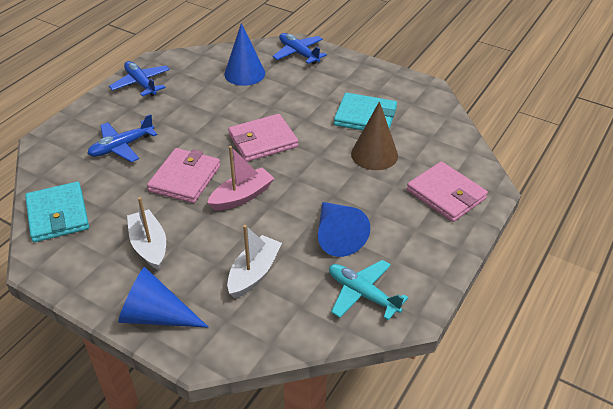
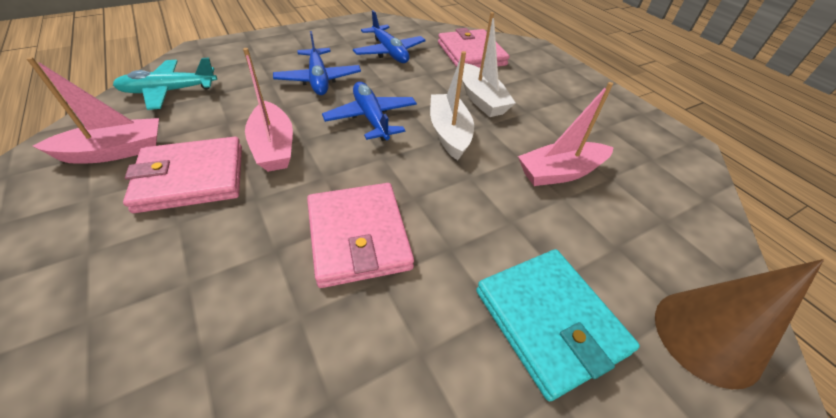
blue cone: [118,267,209,328] [224,23,265,86] [318,202,370,257] = 3 -> none = 0
pink boat: [207,146,275,211] = 1 -> [26,57,159,163] [243,48,293,172] [518,82,614,186] = 3
turquoise wallet: [25,182,89,242] [334,93,397,130] = 2 -> [476,249,640,401] = 1

